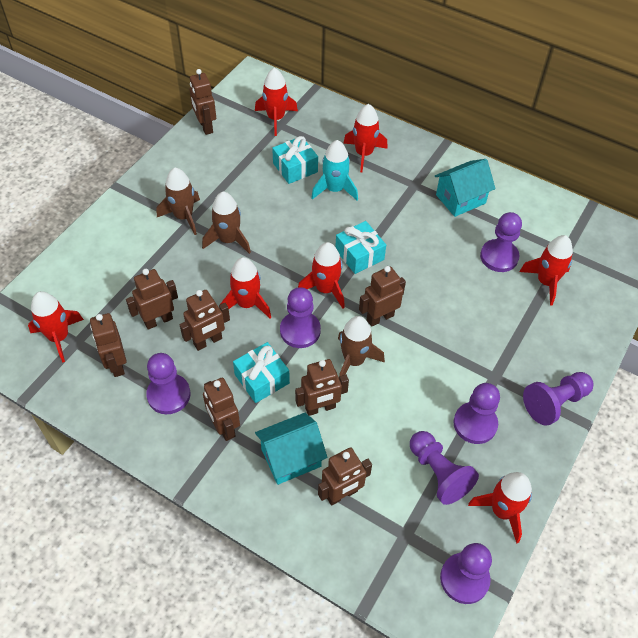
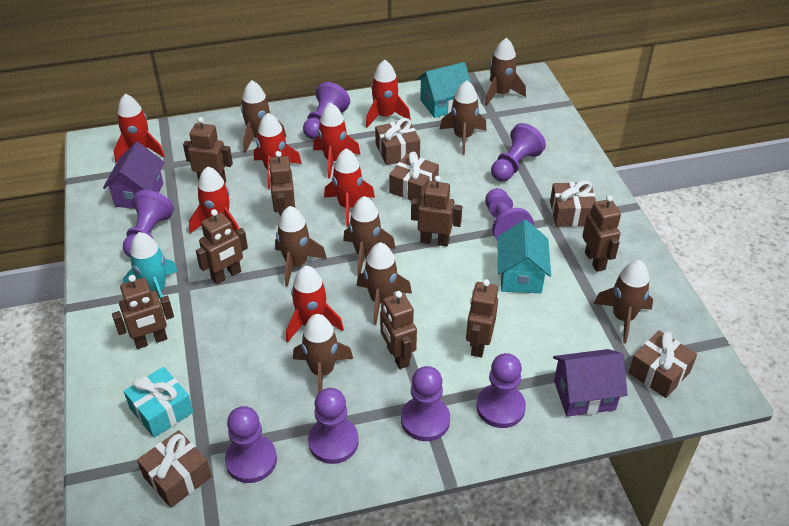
brown gift: none = 0 -> [137,430,212,508] [375,118,420,165] [389,152,439,204] [550,180,596,227] [628,330,697,398] = 5
brown rocket: [156,168,200,235] [202,192,251,254] [338,316,385,377] = 3 -> [241,80,286,153] [275,206,327,287] [293,314,353,392] [343,196,396,275] [357,242,412,325] [440,80,487,155] [485,38,526,106] [594,260,653,344] = 8
purple house: none = 0 -> [103,142,164,209] [553,349,628,417] = 2
purple pawn: [146,353,190,414] [280,287,321,348] [410,431,479,505] [440,543,492,604] [453,383,500,444] [480,212,522,272] [523,372,594,426] = 7 -> [123,190,174,258] [225,406,277,483] [303,82,350,139] [308,388,359,464] [401,366,450,441] [476,353,526,428] [485,188,534,240] [491,123,546,181] = 8
turquoise gift: [233,342,290,403] [272,136,318,184] [335,221,386,274] = 3 -> [124,367,193,438] = 1

